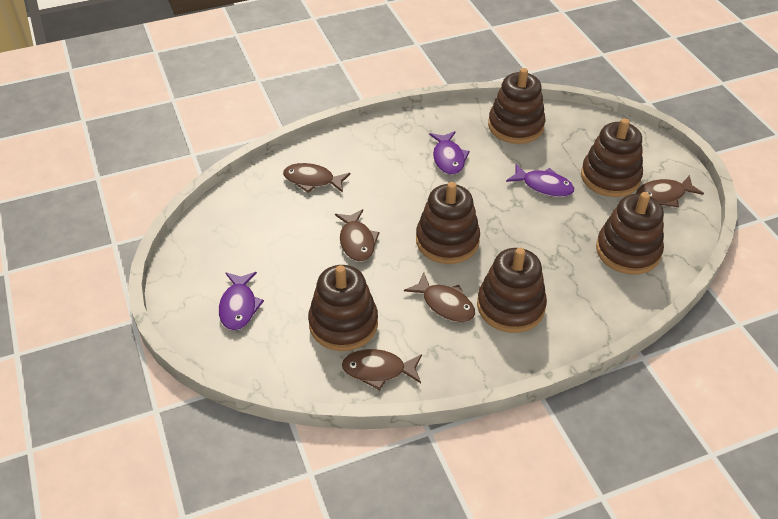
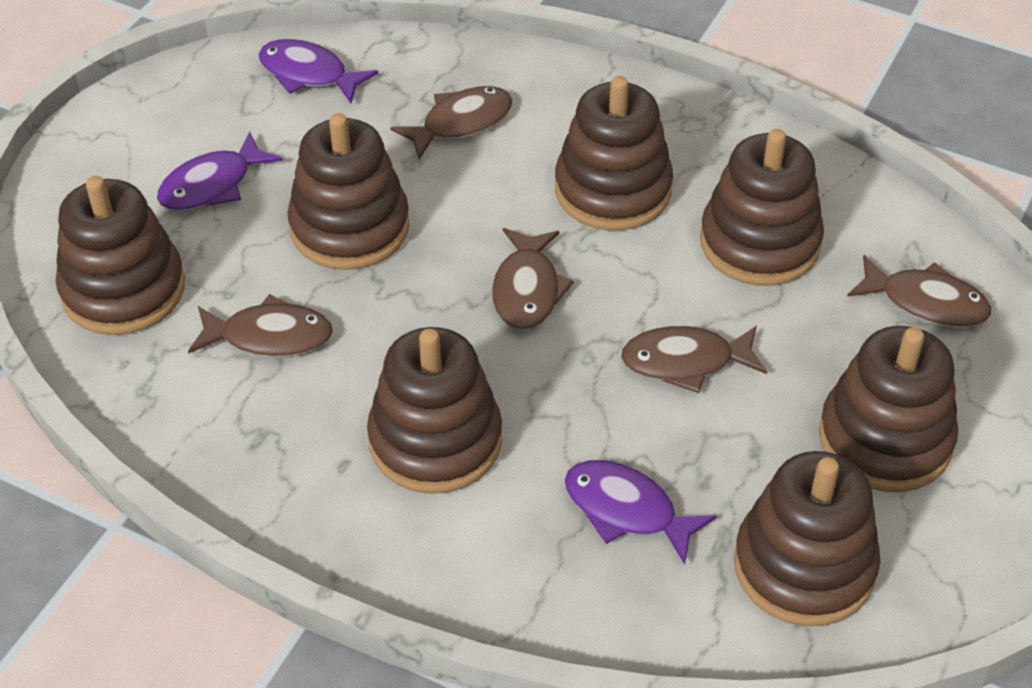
brown stacking toy: [308,265,378,351] [416,182,480,264] [477,248,547,333] [488,68,546,144] [581,118,643,197] [596,192,664,275] = 6 -> [56,176,185,335] [287,113,410,270] [367,327,502,494] [555,76,673,231] [700,129,824,286] [734,451,880,626] [819,326,958,492] = 7

